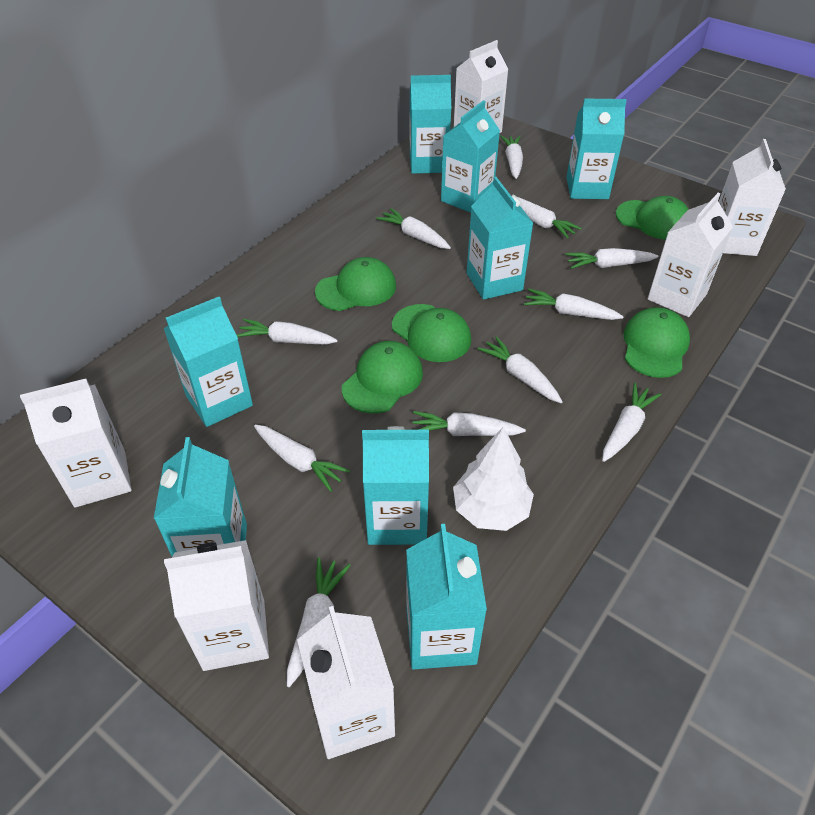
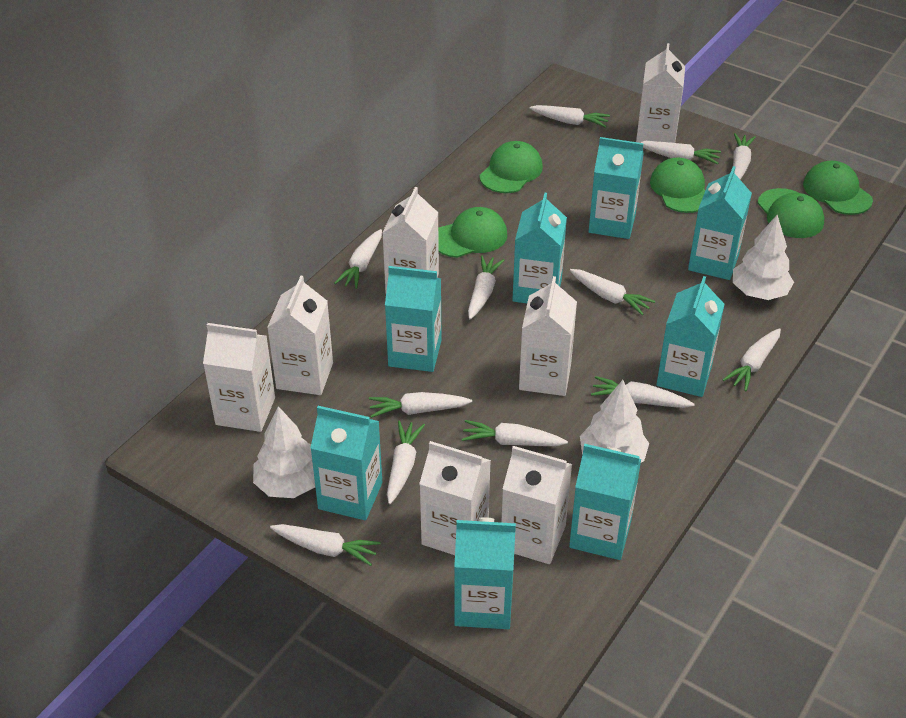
white carrot: [237,319,338,345] [254,424,350,492] [287,557,351,687] [376,208,451,249] [413,411,526,436] [478,336,563,403] [500,135,523,179] [516,196,582,239] [524,289,624,320] [566,248,658,269] [602,383,661,462] = 11 -> [270,524,380,566] [335,229,382,289] [369,392,472,418] [387,421,425,504] [462,420,568,446] [468,256,504,319] [529,105,610,128] [570,269,655,316] [591,376,695,408] [638,141,721,164] [723,328,781,391] [733,133,756,180] = 12
white carton: [20,379,132,508] [164,540,269,671] [297,606,395,759] [454,40,509,133] [648,193,733,317] [719,139,786,256] = 6 -> [203,323,275,432] [267,276,333,395] [382,187,439,292] [419,441,491,555] [501,446,572,564] [519,276,577,396] [636,43,685,143] = 7
white tree: [453,427,534,531] = 1 -> [253,406,315,498] [580,380,649,462] [733,215,794,300] = 3

